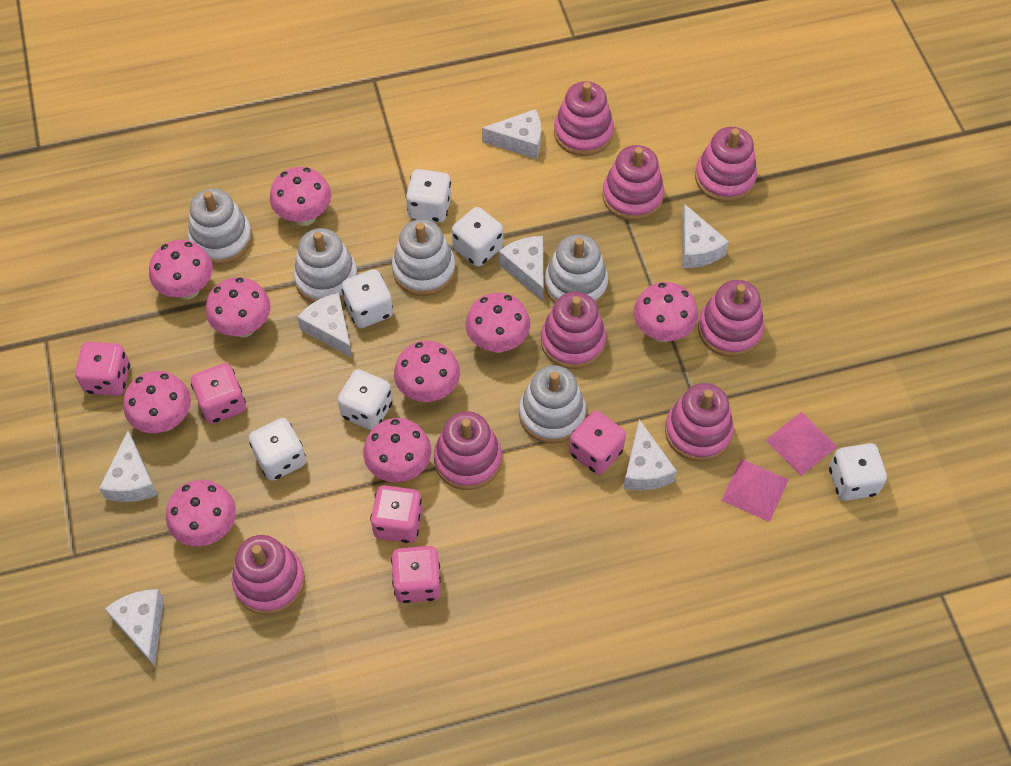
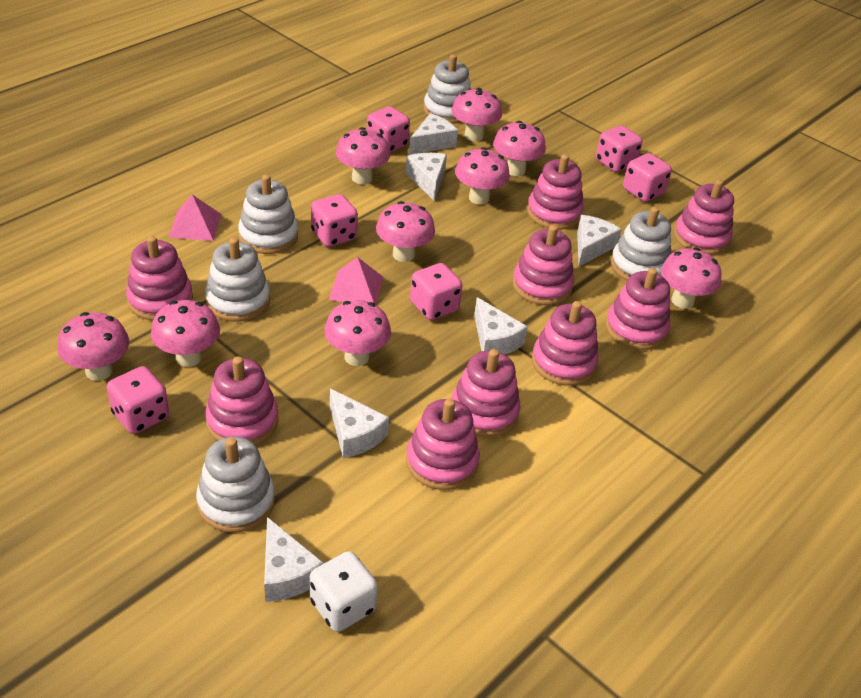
pink dice: [75,342,130,396] [191,363,246,424] [370,485,422,543] [391,546,441,603] [569,411,626,475] = 5 -> [107,366,169,434] [311,194,358,247] [367,106,410,153] [410,263,463,320] [596,126,642,172] [623,153,672,202] = 6
pink stacking toy: [232,535,305,615] [434,411,502,490] [541,292,606,369] [554,81,614,156] [602,145,664,221] [665,383,734,462] [695,127,757,202] [698,280,764,357] = 8 -> [126,236,193,321] [205,356,278,445] [406,399,480,490] [452,349,520,437] [512,225,574,305] [527,154,584,230] [532,301,599,386] [606,268,670,350] [674,179,734,255] = 9
white cheese: [99,431,157,502] [105,589,164,666] [297,292,353,358] [482,109,541,159] [499,236,543,301] [623,419,677,491] [682,204,729,268] = 7 -> [264,517,323,602] [330,388,389,458] [405,153,447,201] [409,113,458,155] [474,297,528,355] [577,215,622,266] = 6
white dice: [249,418,306,481] [337,369,393,430] [342,269,393,328] [406,169,451,223] [452,207,503,267] [829,443,887,501] = 6 -> [310,551,378,632] = 1

